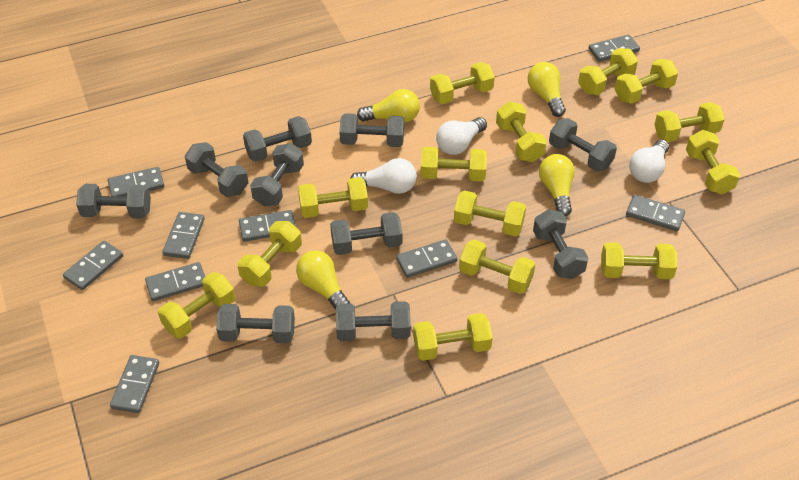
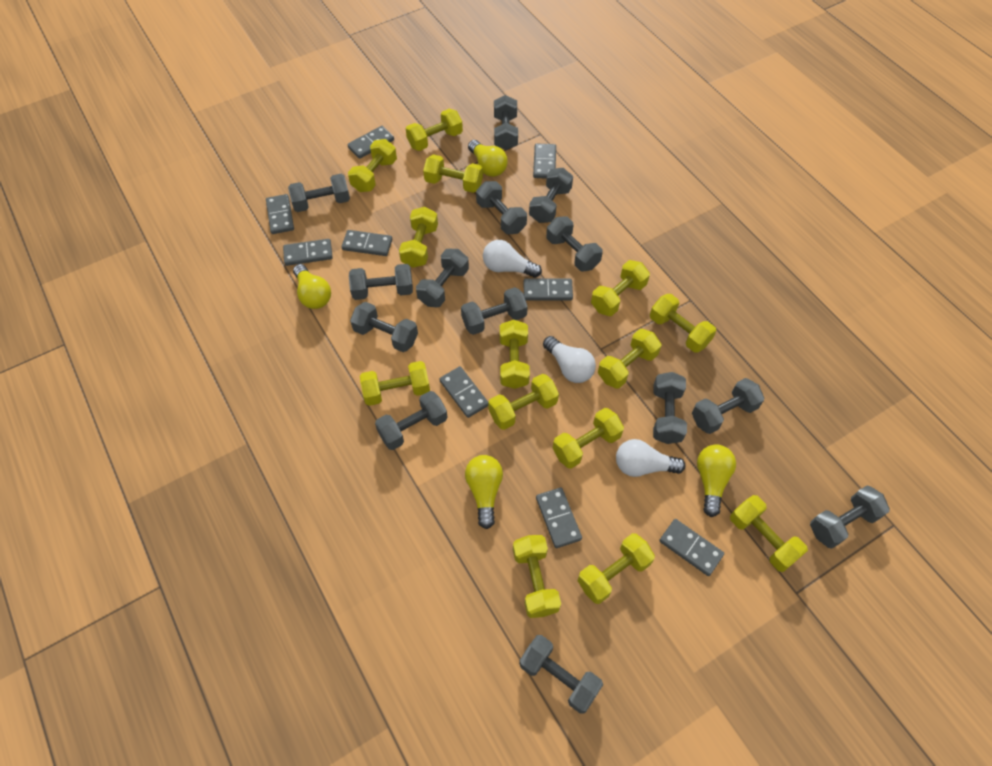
grey dumbbell: [76,184,151,219] [185,142,248,197] [216,304,295,343] [243,116,312,162] [250,143,304,206] [330,212,403,255] [336,301,411,341] [339,113,404,147] [533,209,588,279] [549,118,617,171] = 10 -> [288,174,350,212] [349,264,413,300] [350,302,418,352] [375,391,447,450] [416,249,469,308] [461,287,528,335] [476,181,527,234] [494,95,518,150] [519,635,603,714] [529,168,573,223] [546,216,603,271] [653,372,687,444] [692,378,764,434] [810,485,890,549] = 14

